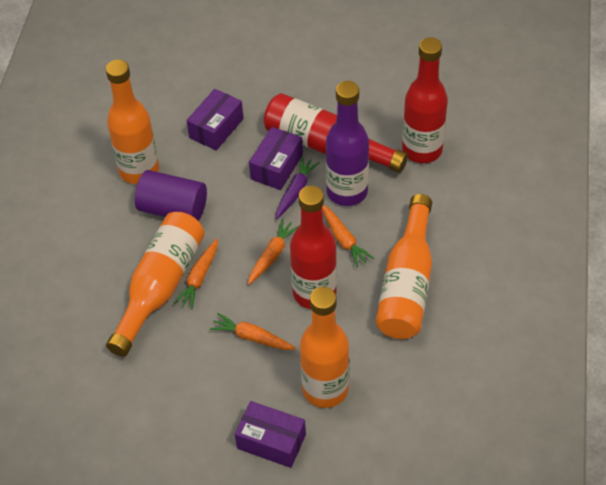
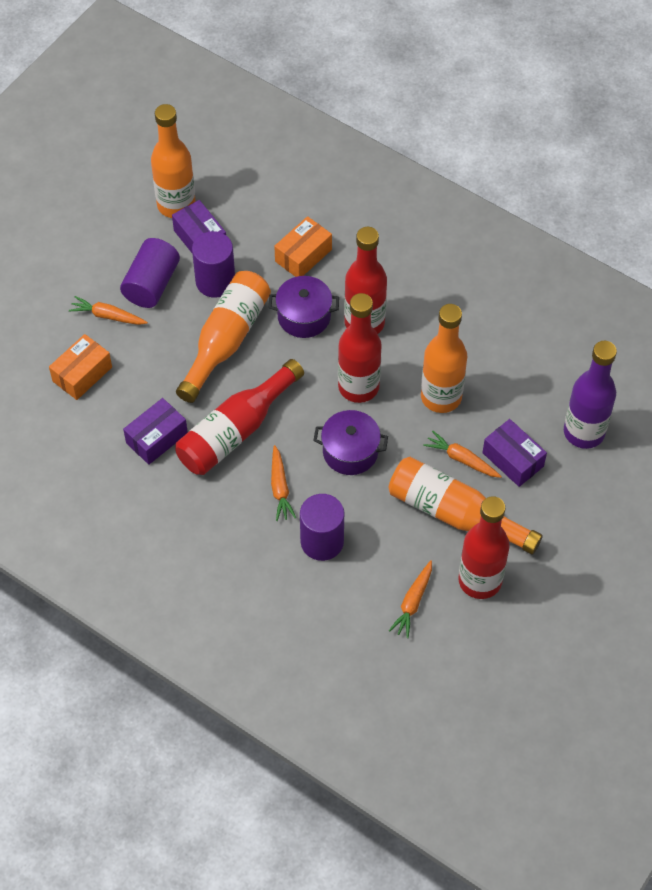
orange box: none = 0 -> [49,334,112,400] [274,216,332,277] = 2
purple carrot: [276,156,320,220] = 1 -> none = 0
purple cylinder: [135,170,207,221] = 1 -> [120,238,180,308] [192,231,235,298] [300,494,344,561] = 3
purple pot: none = 0 -> [269,276,339,338] [313,410,388,475] = 2
red bottle: [264,93,408,173] [290,186,337,309] [402,37,448,163] = 3 -> [175,359,304,475] [338,293,382,403] [344,227,387,334] [458,496,510,599] = 4

